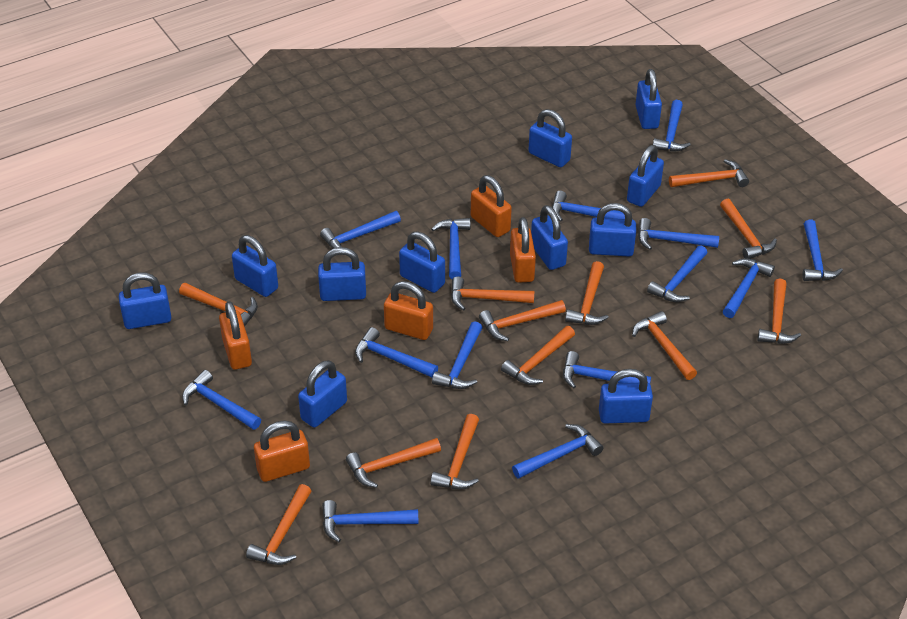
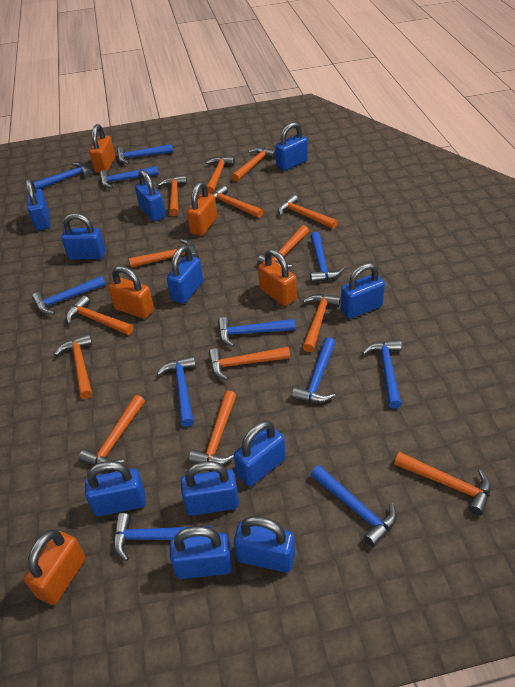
blue hammer: [182,370,261,430] [320,211,401,249] [322,500,419,542] [355,327,438,378] [431,218,470,279] [432,321,483,389] [512,424,603,479] [552,191,625,222] [563,351,651,389] [638,218,719,250] [647,245,707,302] [653,100,691,152] [723,258,775,318] [802,220,843,281] = 14 -> [32,276,106,315] [33,162,92,189] [100,166,159,188] [114,513,212,561] [117,144,173,164] [157,356,196,427] [218,317,295,347] [292,337,336,403] [310,232,344,283] [311,465,397,547] [362,339,402,409] = 11
orange hammer: [179,283,258,326] [246,484,311,565] [346,438,441,488] [430,414,479,489] [451,277,535,311] [479,300,566,341] [501,326,575,385] [565,261,609,325] [632,311,697,380] [669,159,749,187] [720,199,777,259] [757,279,801,344] = 12 -> [55,334,93,399] [66,296,133,335] [79,395,145,465] [129,239,199,268] [158,175,187,216] [189,391,237,465] [206,156,235,194] [209,347,290,380] [212,185,264,218] [232,147,276,182] [257,225,309,268] [278,194,338,229] [303,294,341,352] [394,452,491,516] = 14

